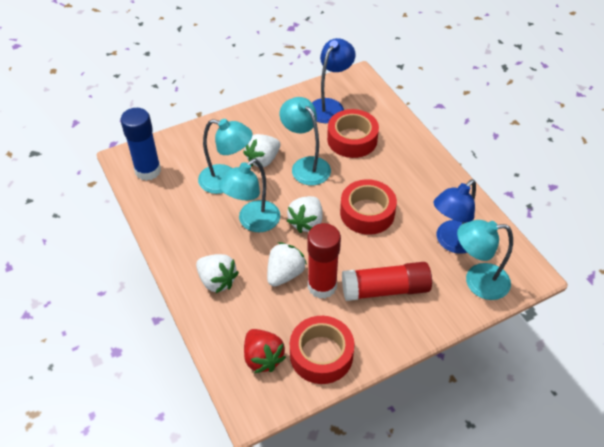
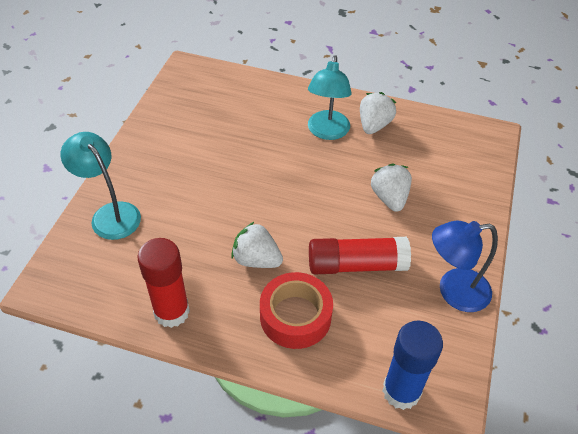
blue lamp: [312,38,356,123] [434,179,476,254] = 2 -> [432,220,498,312] = 1
red strawberry: [244,329,286,373] = 1 -> none = 0
red tape: [290,316,355,384] [327,109,379,158] [340,179,397,235] = 3 -> [260,272,333,349] = 1
turquoise lamp: [198,119,252,194] [219,158,280,232] [279,97,331,185] [457,220,513,300] = 4 -> [61,132,141,240] [308,55,352,140] = 2
white strawberry: [196,254,239,293] [243,134,280,167] [267,242,307,287] [287,196,323,233] = 4 -> [231,222,283,268] [360,92,396,134] [371,163,412,212] = 3

